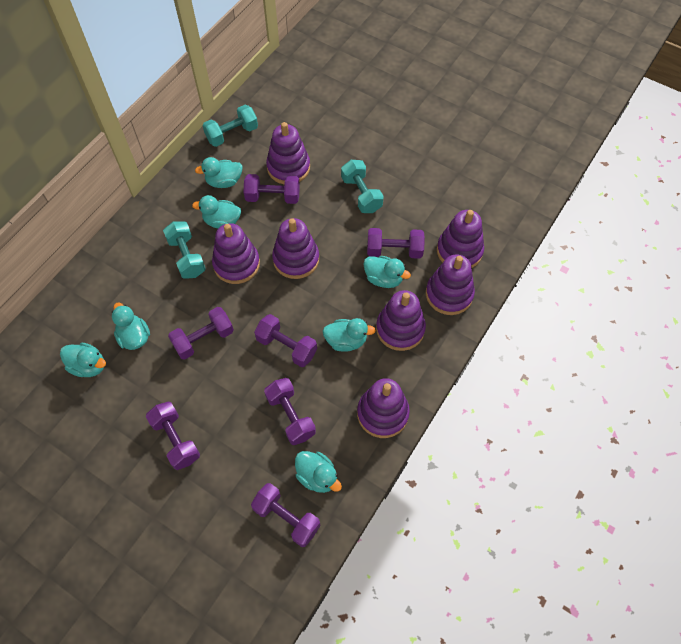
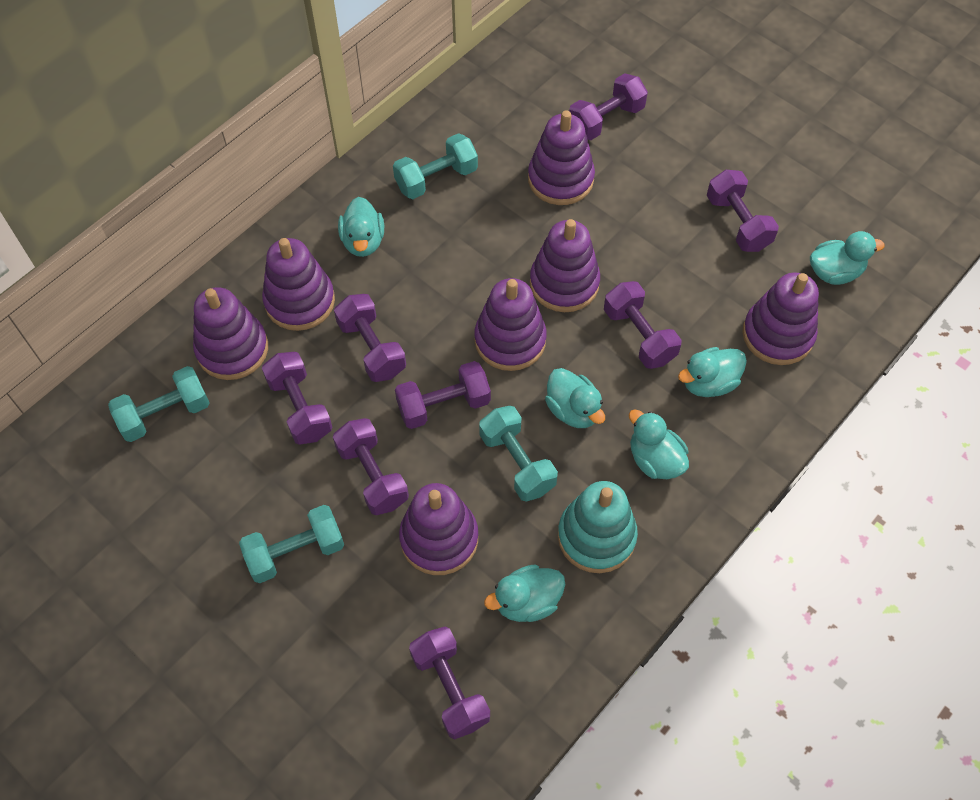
purple dumbbell: [146,401,200,470] [168,307,234,360] [244,174,300,204] [251,483,320,547] [254,314,317,367] [264,378,316,445] [367,228,425,259] = 7 -> [262,352,332,445] [333,418,409,515] [334,294,406,382] [395,361,491,429] [409,627,490,740] [569,73,648,140] [604,281,682,369] [707,170,779,252] = 8
turquoise duck: [60,343,106,377] [112,302,150,350] [192,195,241,229] [195,157,243,188] [295,451,342,493] [323,318,376,352] [364,256,411,288] = 7 -> [338,197,384,257] [484,564,565,622] [545,368,605,428] [629,409,689,479] [678,347,747,397] [810,231,885,285] = 6
turquoise dumbbell: [163,221,206,279] [203,105,258,147] [341,160,384,213] = 3 -> [108,366,210,442] [239,505,344,583] [393,133,478,199] [479,406,558,502] = 4
turquoise stacking toy: none = 0 -> [558,481,638,573] = 1

